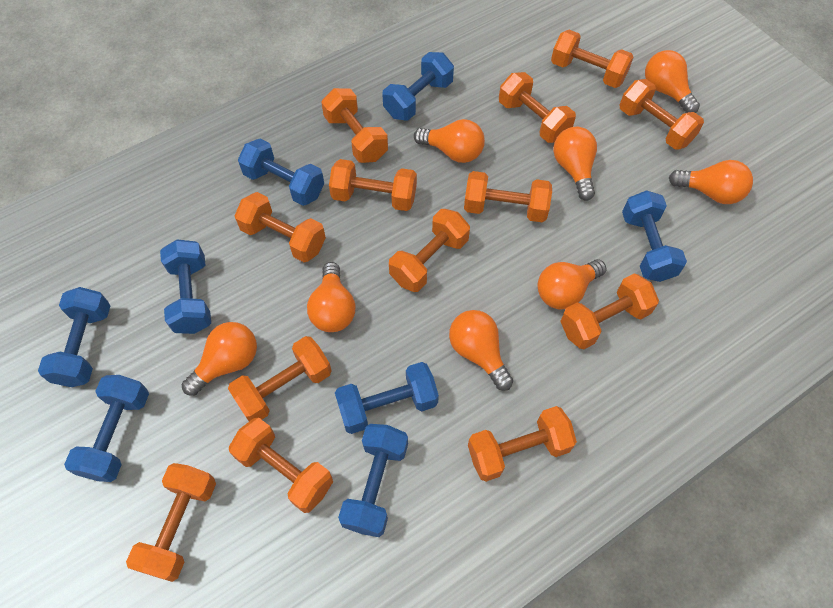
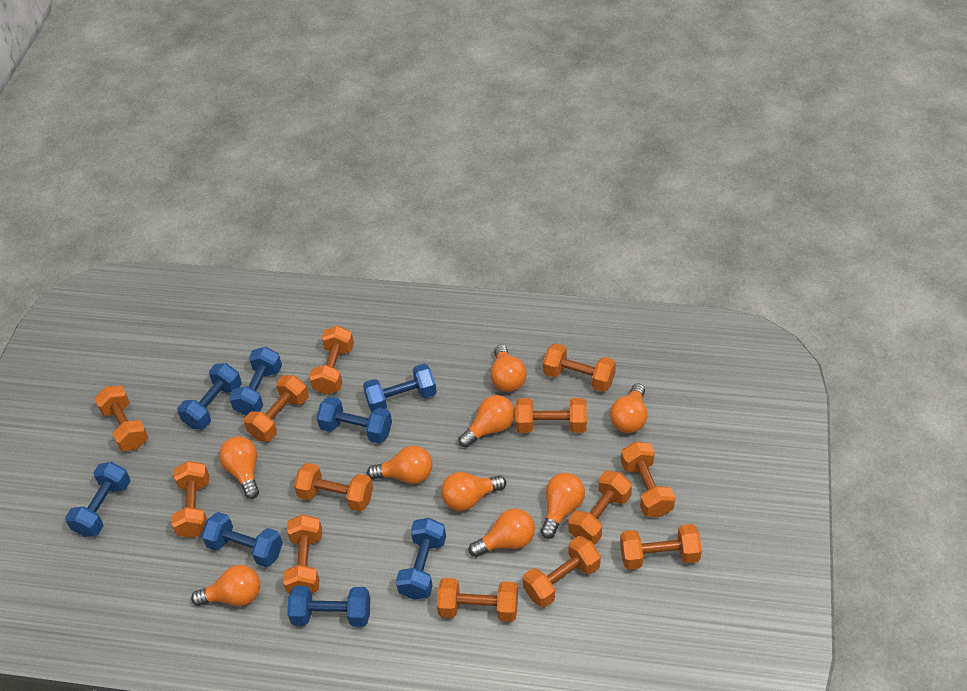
orange light bulb: [181,322,257,396] [307,262,355,332] [414,119,485,163] [449,310,513,391] [538,259,606,309] [553,127,597,201] [645,50,700,113] [669,160,753,204] = 8 -> [191,565,260,606] [219,436,259,499] [367,446,433,484] [441,472,506,511] [459,395,515,448] [469,509,535,557] [490,345,526,392] [541,473,585,539] [610,383,647,433] = 9

